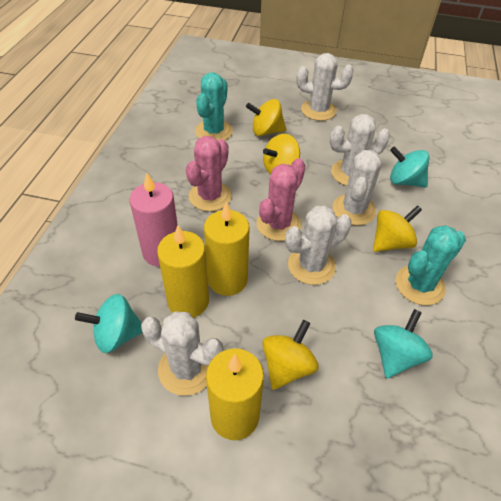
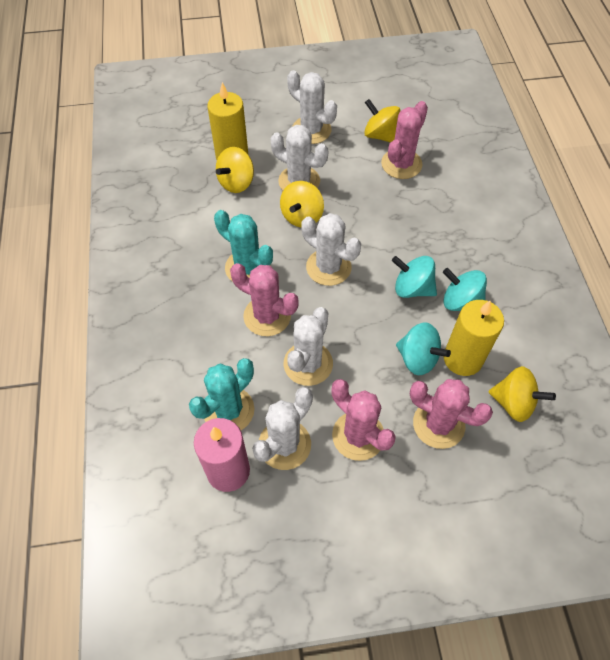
pink cactus: [186,136,232,211] [257,158,306,241] = 2 -> [230,263,299,336] [331,379,396,461] [381,101,428,179] [410,379,493,449] = 4
yellow candle: [157,225,209,318] [204,202,250,296] [206,348,264,440] = 3 -> [207,82,248,160] [444,300,504,376] = 2

